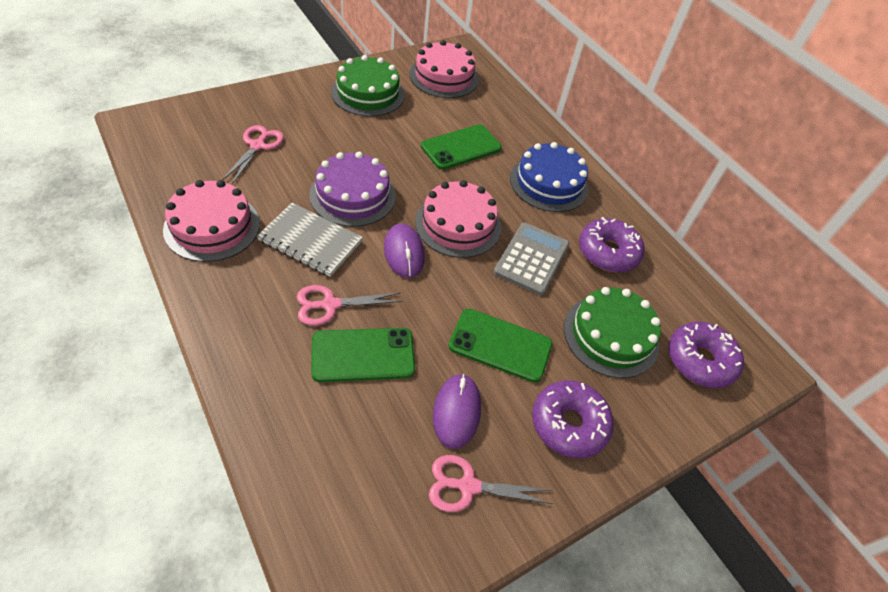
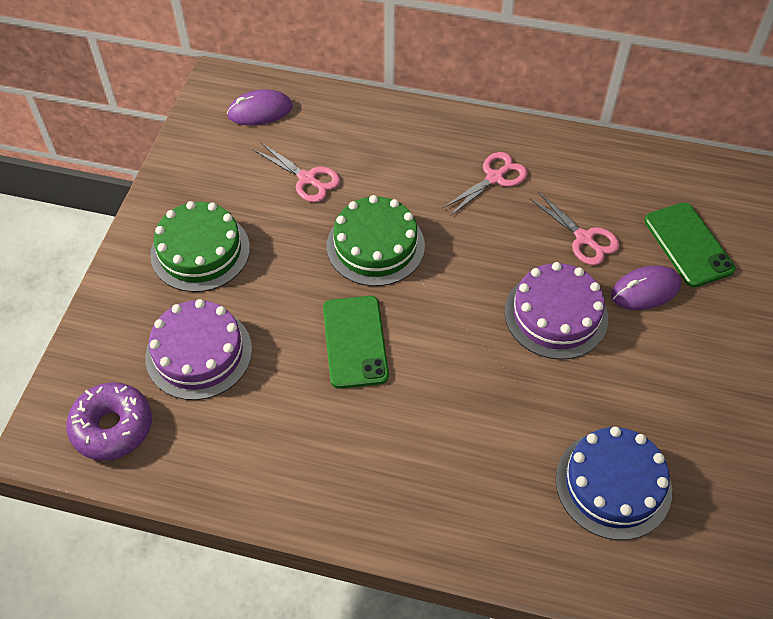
green phone: [311,328,415,382] [421,124,502,170] [448,309,553,383] = 3 -> [323,296,389,389] [644,202,736,287] = 2
grey calculator: [494,223,570,295] = 1 -> none = 0
grey notebook: [257,203,363,277] = 1 -> none = 0
pink cake: [163,180,260,262] [410,40,479,98] [415,180,501,258] = 3 -> none = 0
purple cake: [309,152,396,227] = 1 -> [145,299,252,400] [505,262,608,360] = 2
purple donut: [532,380,614,458] [579,217,645,272] [669,321,744,388] = 3 -> [66,382,152,461] = 1

